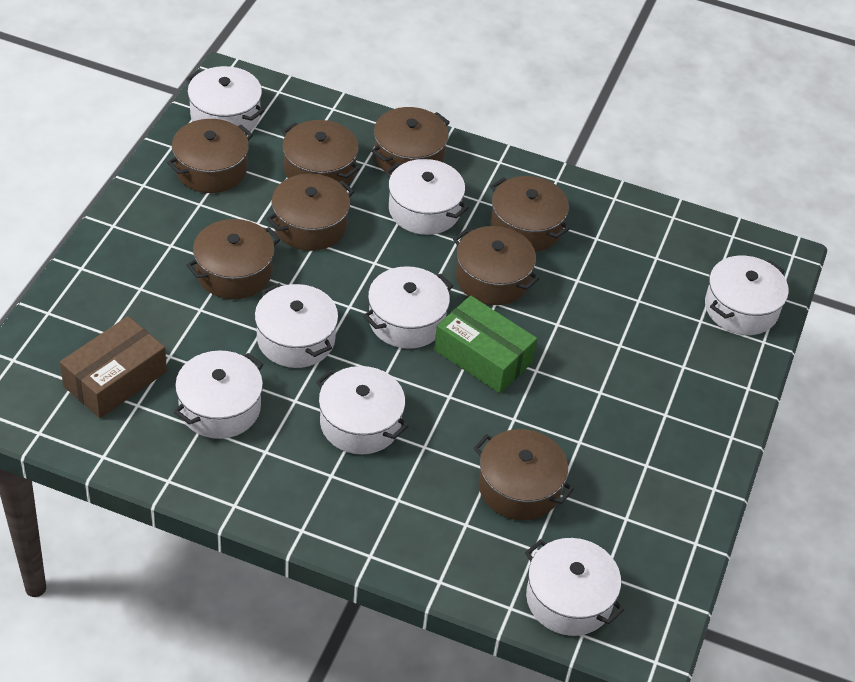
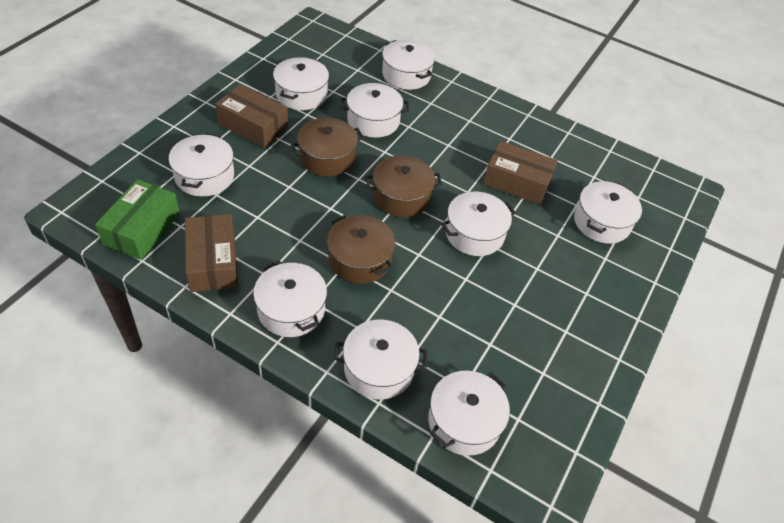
brown box: [60,316,167,418] = 1 -> [185,214,238,292] [215,84,288,148] [483,141,558,205] = 3
brown pot: [167,119,253,193] [187,219,280,299] [267,174,354,251] [282,120,360,187] [371,107,450,174] [453,226,540,305] [474,429,574,520] [490,176,570,252] = 8 -> [291,118,364,176] [327,215,395,284] [366,155,442,217] = 3
white pot: [174,351,263,439] [186,66,264,133] [255,283,338,368] [316,366,408,454] [363,266,453,349] [385,159,469,235] [525,538,624,636] [705,256,789,335] = 8 -> [169,133,234,197] [253,261,327,337] [273,57,329,110] [334,320,427,399] [340,83,409,138] [382,40,435,90] [428,370,510,456] [441,191,516,256] [574,181,642,244] = 9

